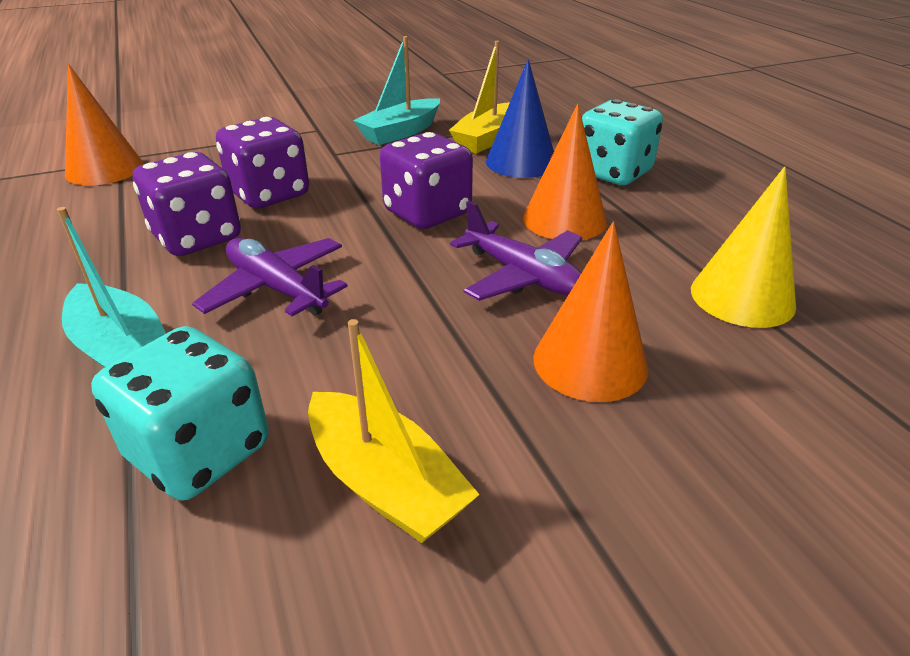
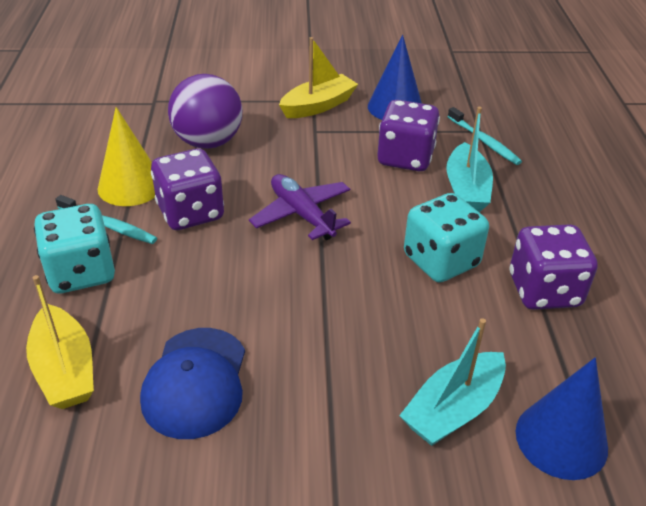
blue cap: none = 0 -> [140,328,245,439] = 1
blue cone: [486,59,554,178] = 1 -> [368,35,422,120] [516,357,608,480] = 2
orange cone: [65,64,144,185] [523,104,607,240] [533,222,648,402] = 3 -> none = 0
purple ball: none = 0 -> [168,74,242,149] = 1
purple plane: [192,238,348,316] [450,201,582,301] = 2 -> [249,174,351,240] = 1
turquoise toothbrush: none = 0 -> [55,195,157,244] [447,107,522,165] = 2

